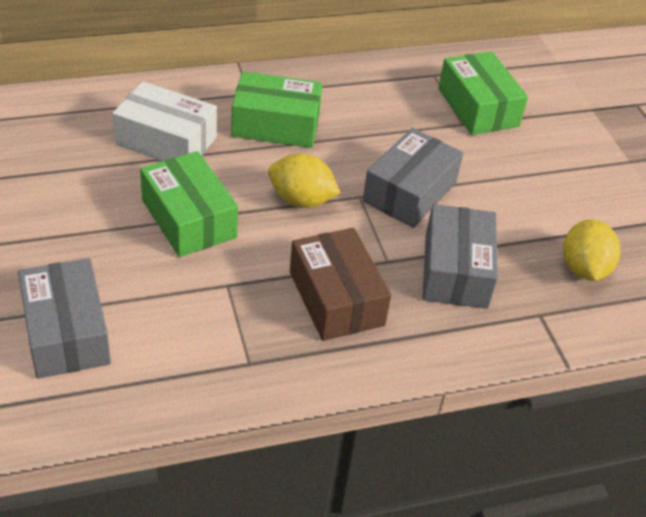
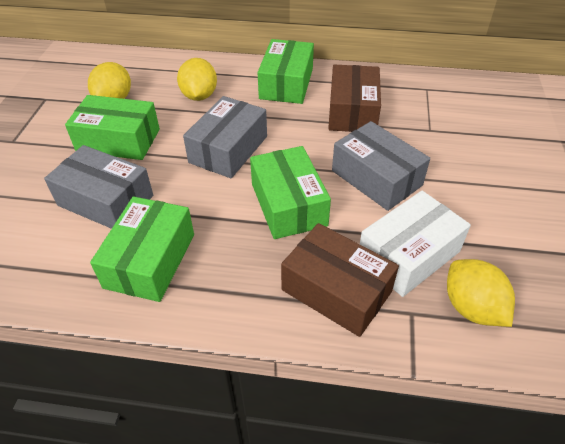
brown box: [290,228,391,341] = 1 -> [281,223,399,337] [328,65,381,132] = 2
green box: [140,151,238,257] [231,71,322,148] [438,51,528,135] = 3 -> [65,95,160,160] [90,196,194,302] [250,146,331,239] [258,39,314,104] = 4
yellow lemon: [268,153,340,208] [563,220,620,281] = 2 -> [88,62,131,99] [177,58,217,101] [447,259,515,327] = 3

